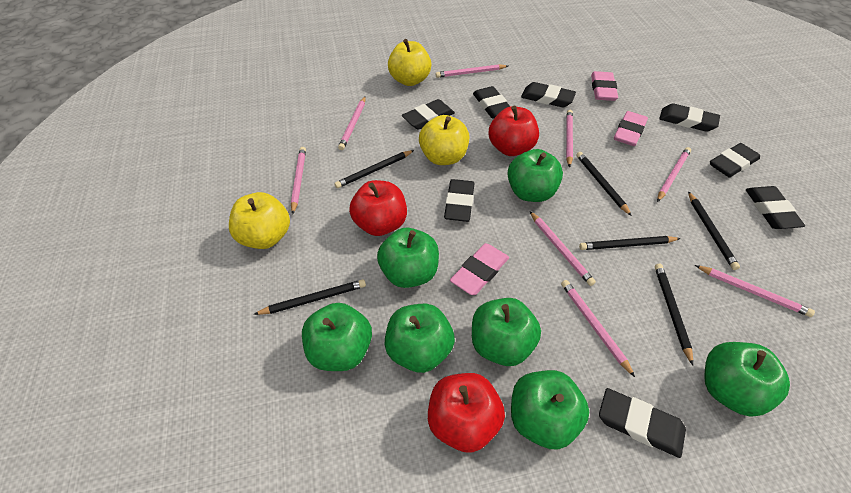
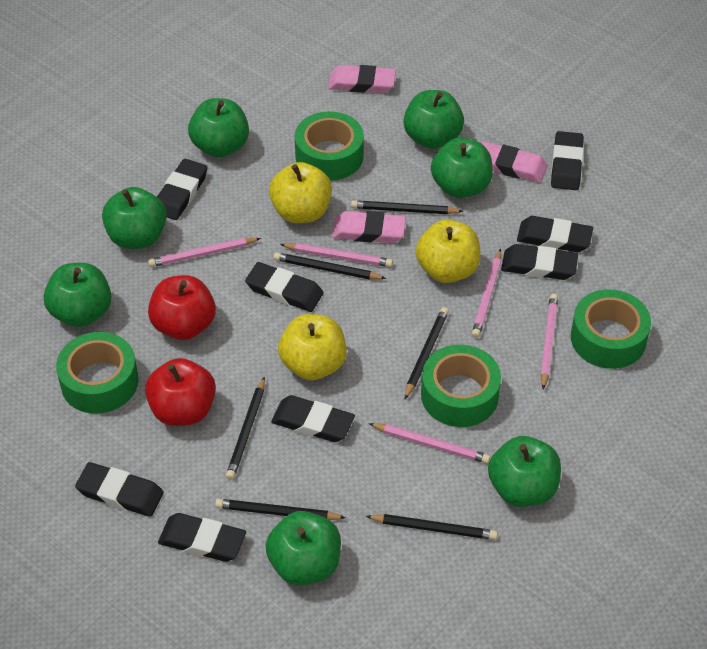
green tape: none = 0 -> [56,332,139,414] [295,111,364,181] [421,345,501,427] [571,289,651,369] = 4
pink pencil: [291,147,306,215] [338,97,366,150] [436,64,508,78] [530,211,596,286] [561,280,635,377] [566,110,573,167] [657,147,691,202] [695,265,815,317] = 8 -> [148,238,261,267] [280,243,393,267] [369,423,490,464] [472,249,501,338] [540,294,558,389] = 5
red apple: [349,180,407,236] [428,373,505,453] [488,106,539,156] = 3 -> [145,358,216,426] [148,275,216,340] = 2

